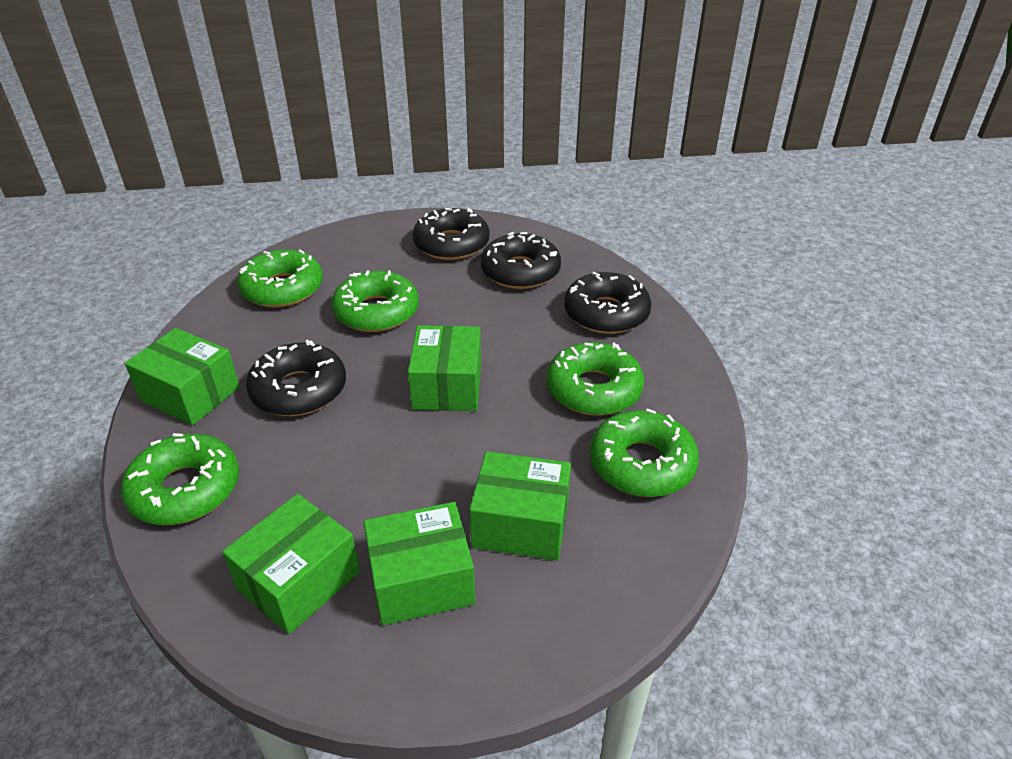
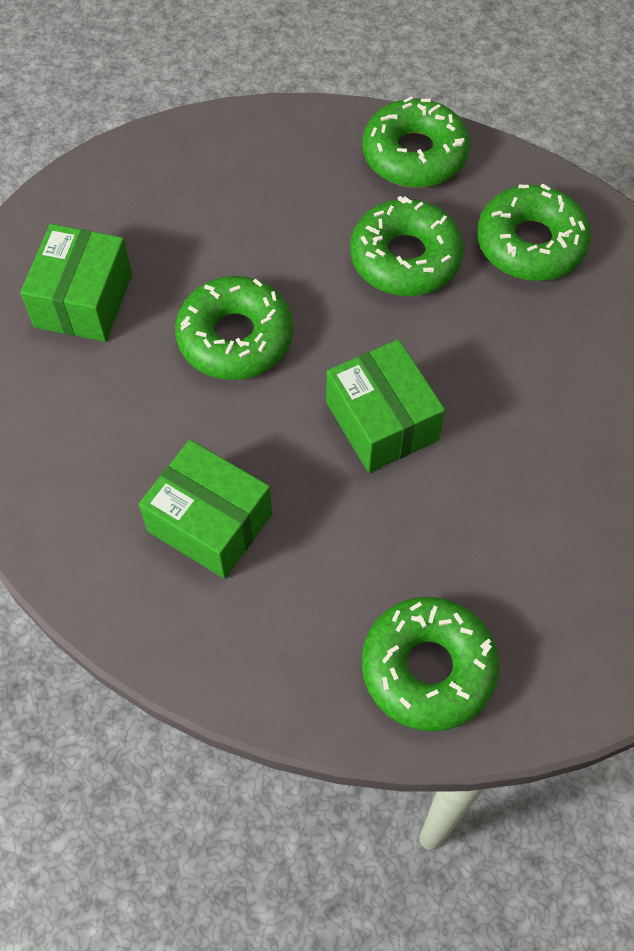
black donut: [246,340,346,416] [413,208,490,260] [480,232,561,289] [564,272,651,334] = 4 -> none = 0
green box: [125,328,240,426] [222,494,360,634] [364,502,475,626] [408,325,481,411] [469,451,571,561] = 5 -> [20,224,132,342] [139,440,272,579] [326,339,445,473] = 3

